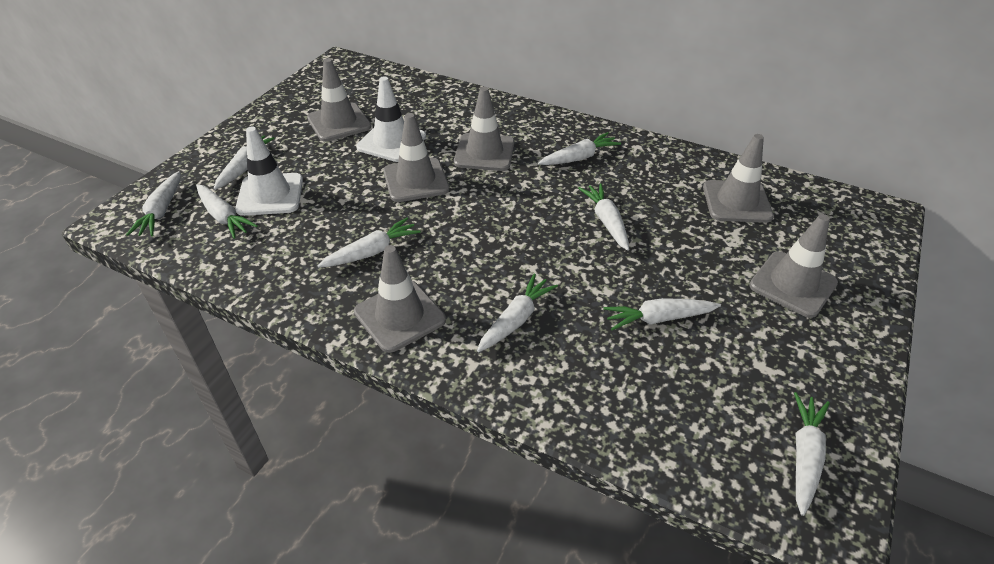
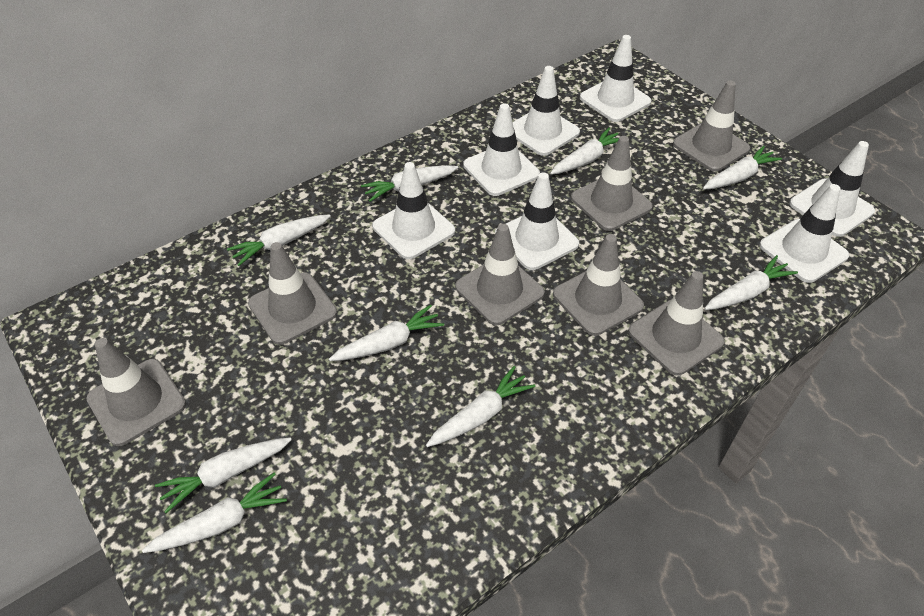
grey traffic cone: [307,58,371,142] [354,245,446,353] [383,113,449,202] [454,87,514,171] [703,134,774,223] [749,214,838,318] = 6 -> [86,338,186,446] [248,242,337,345] [455,224,545,325] [553,234,644,336] [571,136,653,231] [628,271,725,375] [673,81,750,172] = 7
white traffic cone: [235,127,303,216] [356,76,426,162] = 2 -> [372,162,455,259] [463,103,540,196] [495,172,579,270] [513,66,580,156] [580,35,651,122] [759,184,849,283] [789,141,875,237] = 7

